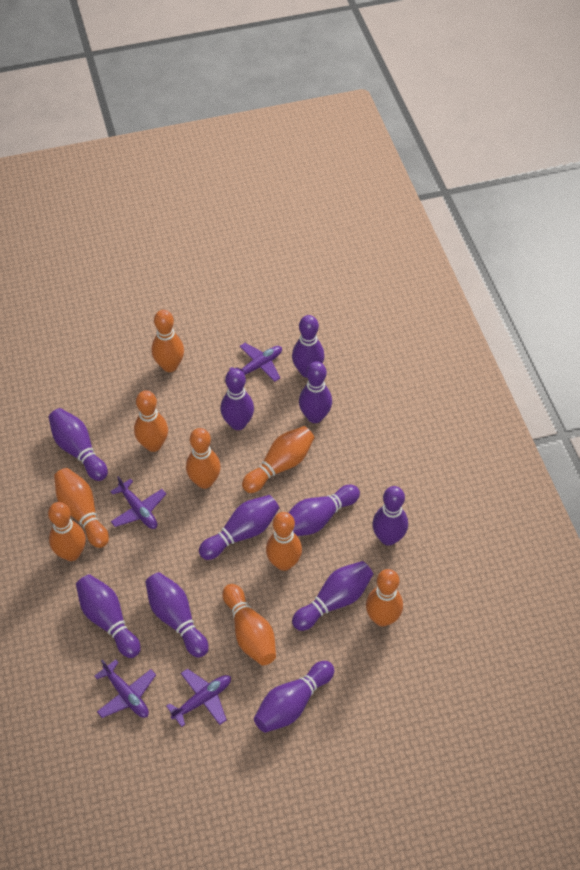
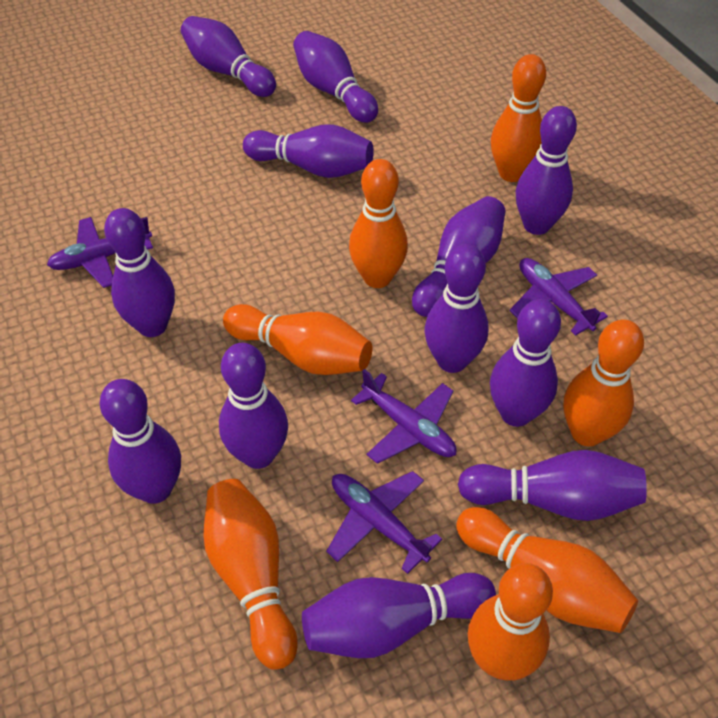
orange bowling pin: [48,502,86,561] [54,468,109,548] [134,390,168,452] [152,310,184,372] [186,428,221,489] [222,584,276,665] [242,426,314,493] [266,512,302,571] [366,569,403,627] = 9 -> [203,479,298,670] [223,304,372,375] [349,159,408,288] [456,507,638,633] [468,563,553,681] [491,54,546,182] [564,319,644,446] = 7
purple bowling pin: [49,408,108,481] [76,574,141,658] [145,572,209,658] [199,495,279,560] [221,369,254,430] [254,661,334,733] [289,485,360,536] [292,315,324,378] [292,561,373,631] [299,361,332,423] [372,486,408,546] = 11 -> [100,379,181,504] [104,208,175,337] [181,16,276,97] [219,343,288,469] [243,124,374,178] [293,31,378,123] [302,573,496,658] [412,196,506,317] [425,244,489,373] [458,450,647,521] [490,299,561,427] [516,106,577,235] = 12

